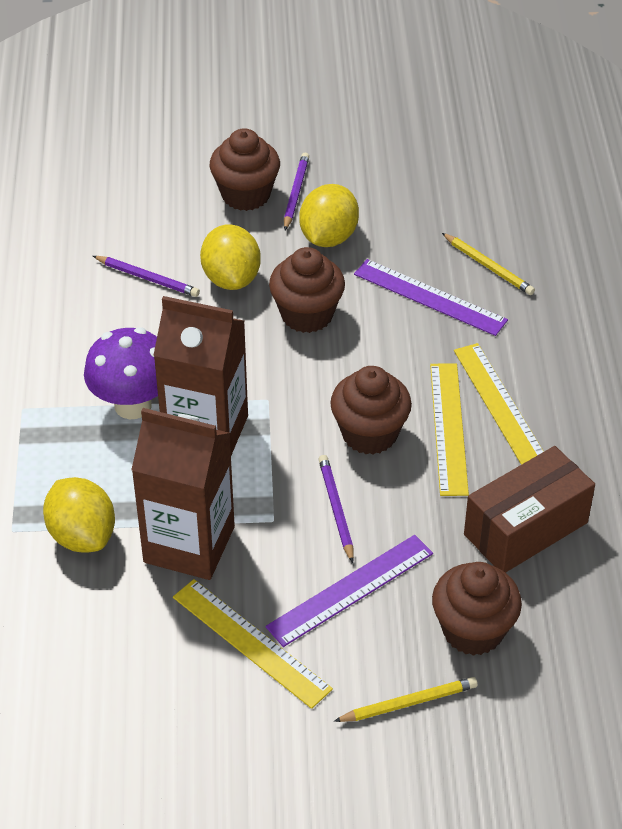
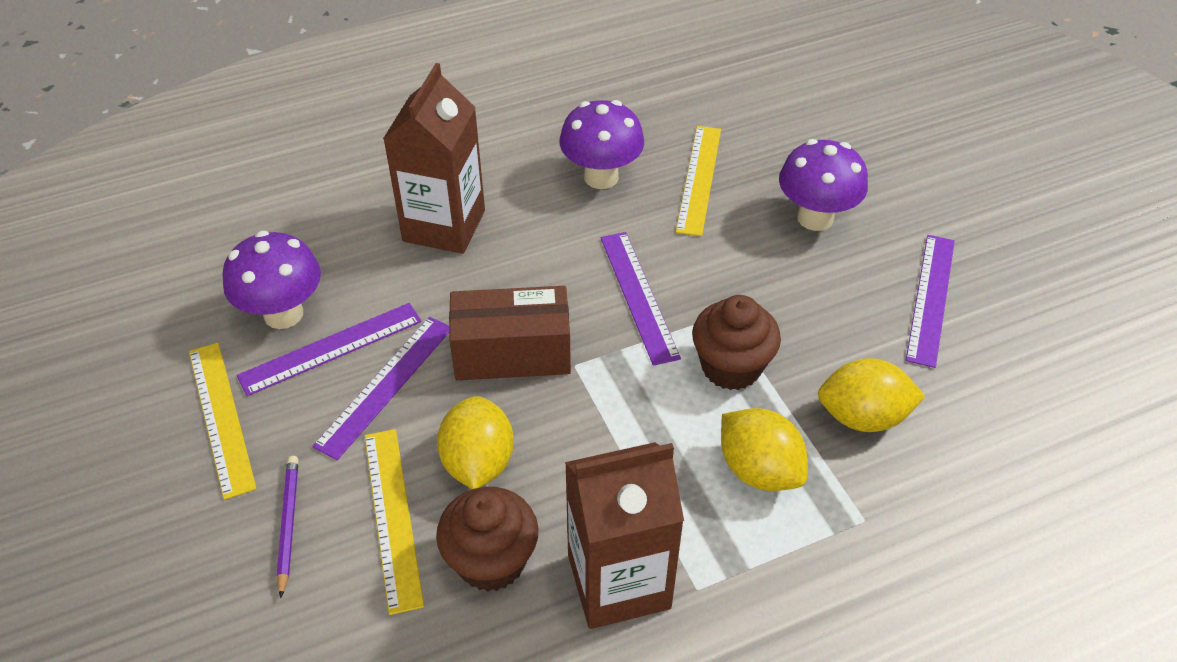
brown cupcake: [210,128,280,211] [269,247,345,333] [330,366,412,455] [432,562,522,656] = 4 -> [436,487,538,591] [692,295,781,390] = 2
purple mushroom: [84,327,158,419] = 1 -> [223,231,321,329] [560,100,644,189] [779,139,868,231] = 3
purple pencil: [93,256,200,297] [284,153,309,230] [318,455,354,563] = 3 -> [277,456,299,598] = 1
purple ruler: [265,535,433,647] [354,259,508,336] = 2 -> [237,303,422,396] [312,317,449,460] [601,232,681,366] [906,235,955,368] = 4
yellow pencil: [334,677,478,722] [442,233,535,295] = 2 -> none = 0

